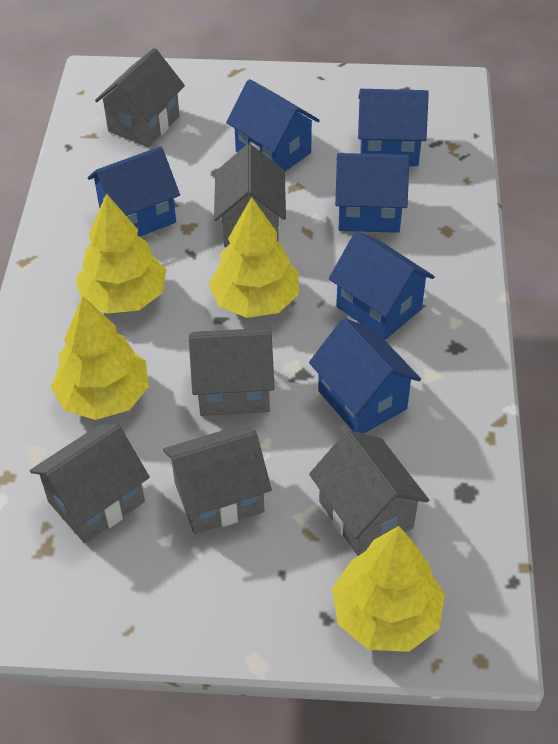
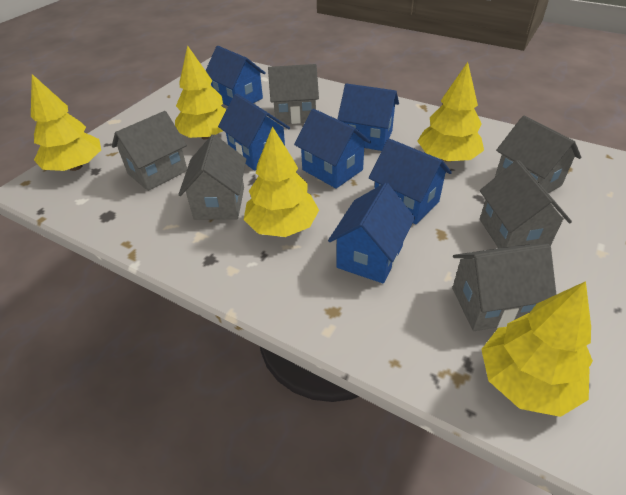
yellow tree: [51,296,149,420] [75,193,166,314] [209,197,299,318] [332,526,445,652] = 4 -> [31,74,101,171] [175,45,226,140] [244,126,319,237] [418,62,484,162] [481,281,593,417] = 5

